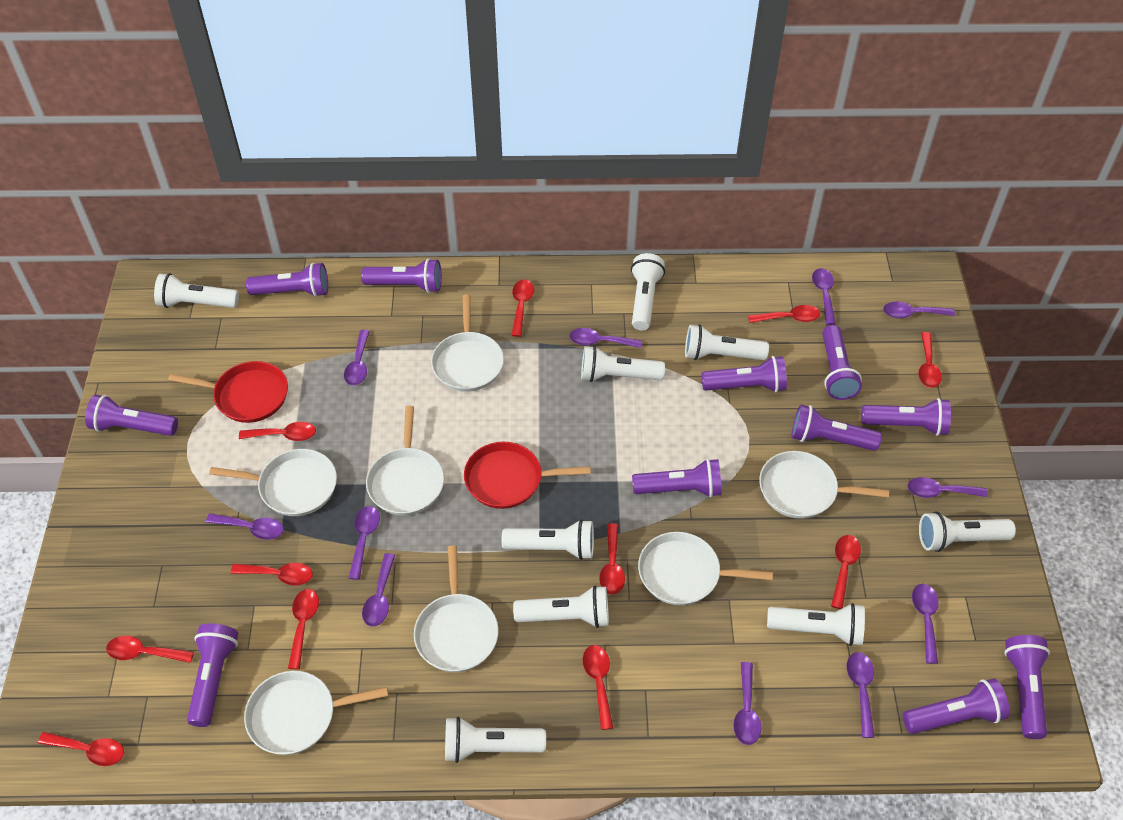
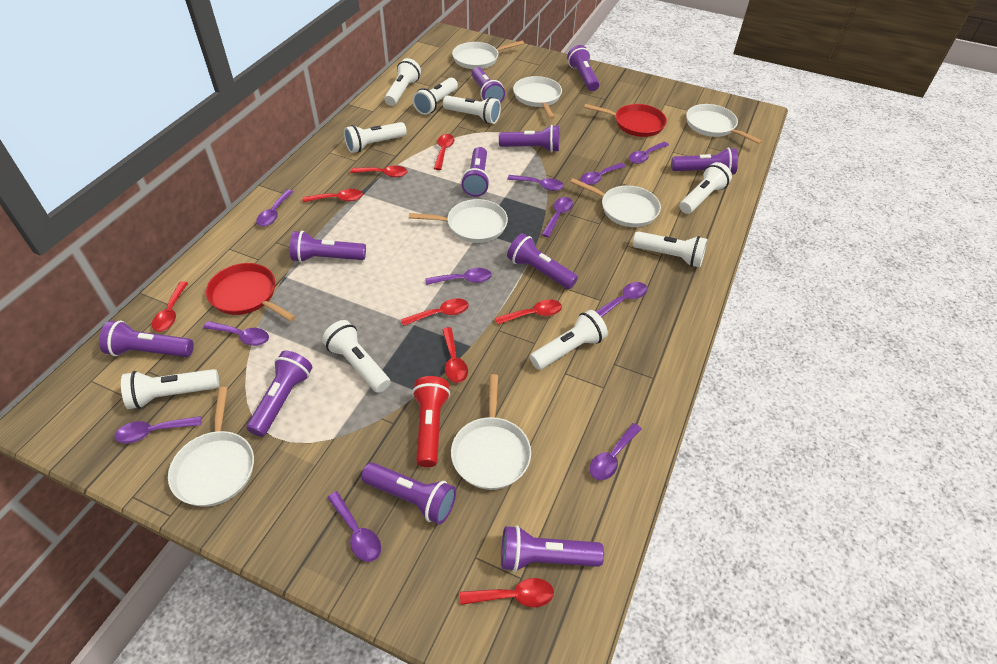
red flashlight: none = 0 -> [412,376,450,467] = 1
red spoon: [38,732,124,766] [106,636,194,663] [230,563,313,585] [239,422,316,441] [288,589,319,669] [512,280,534,337] [583,645,613,730] [599,523,625,595] [748,305,820,323] [831,535,861,609] [919,332,942,388] = 11 -> [152,282,188,332] [303,189,363,202] [350,166,407,177] [401,298,469,326] [434,134,454,170] [442,327,468,383] [460,578,554,607] [495,299,562,325] = 8

